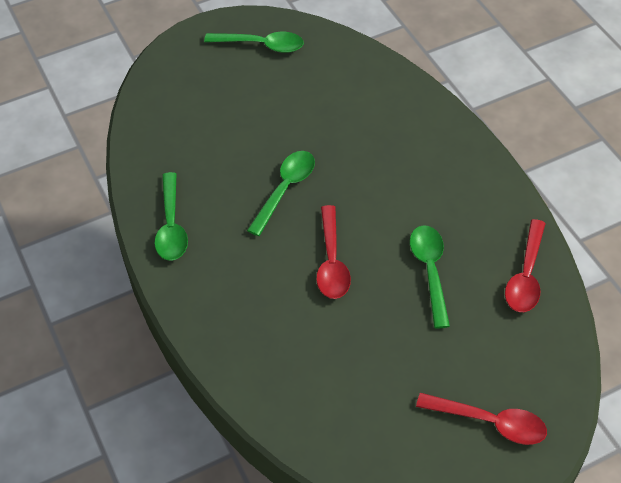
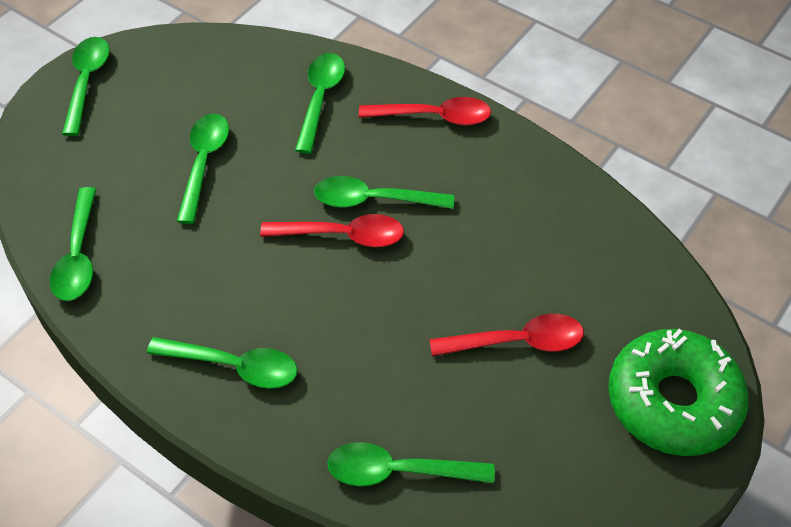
green donut: none = 0 -> [608,329,749,456] = 1
green spoon: [154,172,188,261] [204,32,304,53] [247,151,315,236] [410,225,450,328] = 4 -> [50,187,97,301] [62,37,110,136] [147,337,298,389] [177,113,229,224] [295,53,345,154] [314,176,454,209] [327,442,495,486] = 7

